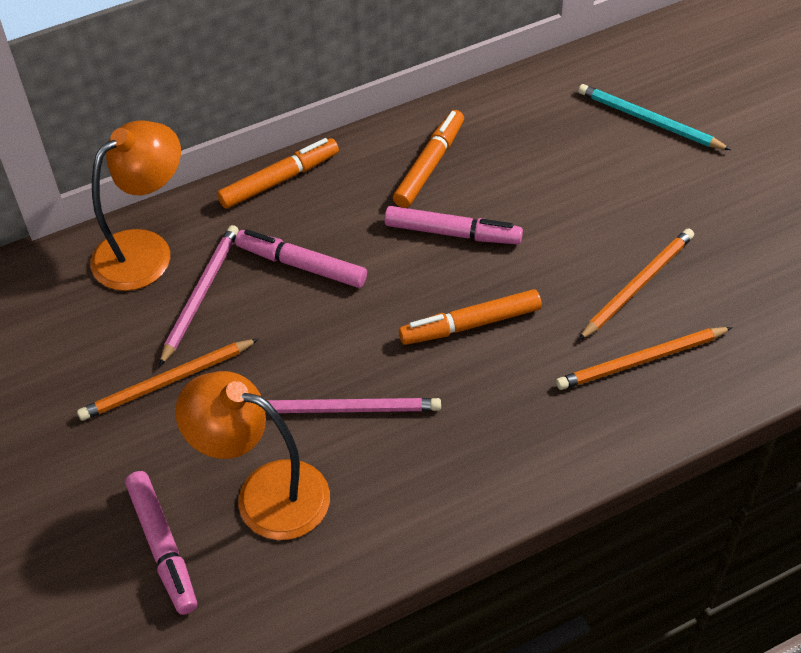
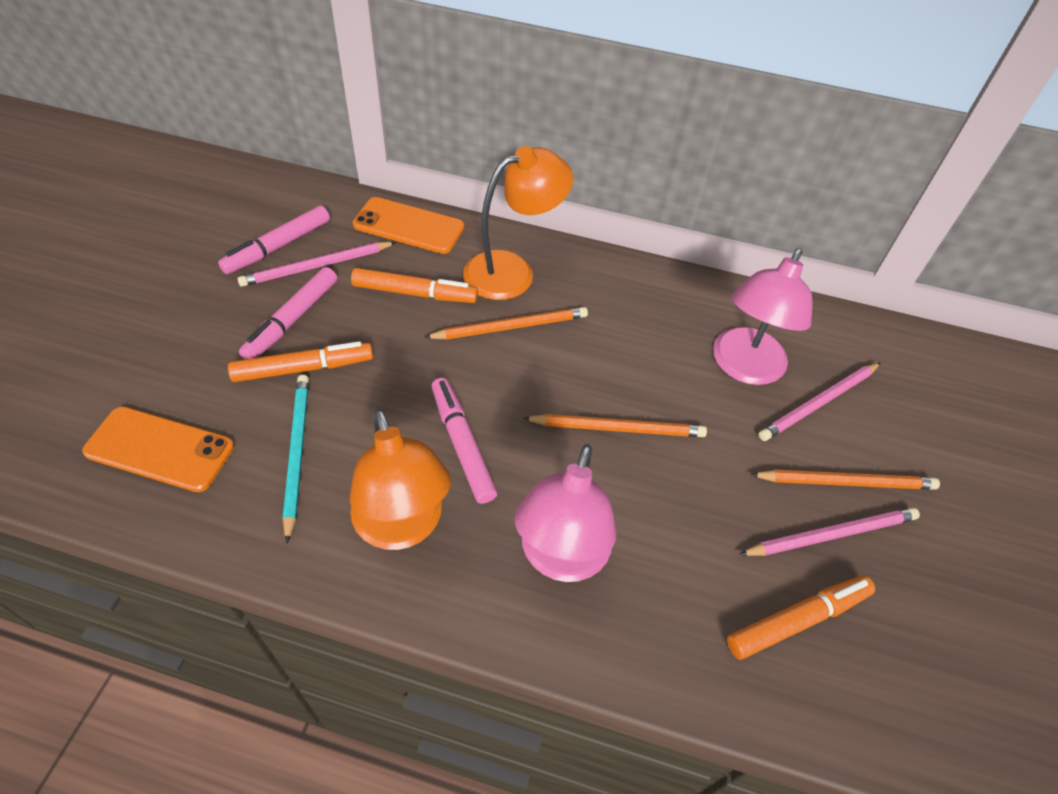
orange phone: none = 0 -> [82,406,234,492] [353,197,464,254] = 2
pink lamp: none = 0 -> [514,444,616,582] [713,248,813,385] = 2
pink pencil: [159,225,239,366] [265,398,441,413] = 2 -> [237,242,397,287] [739,507,920,556] [758,362,881,441] = 3

